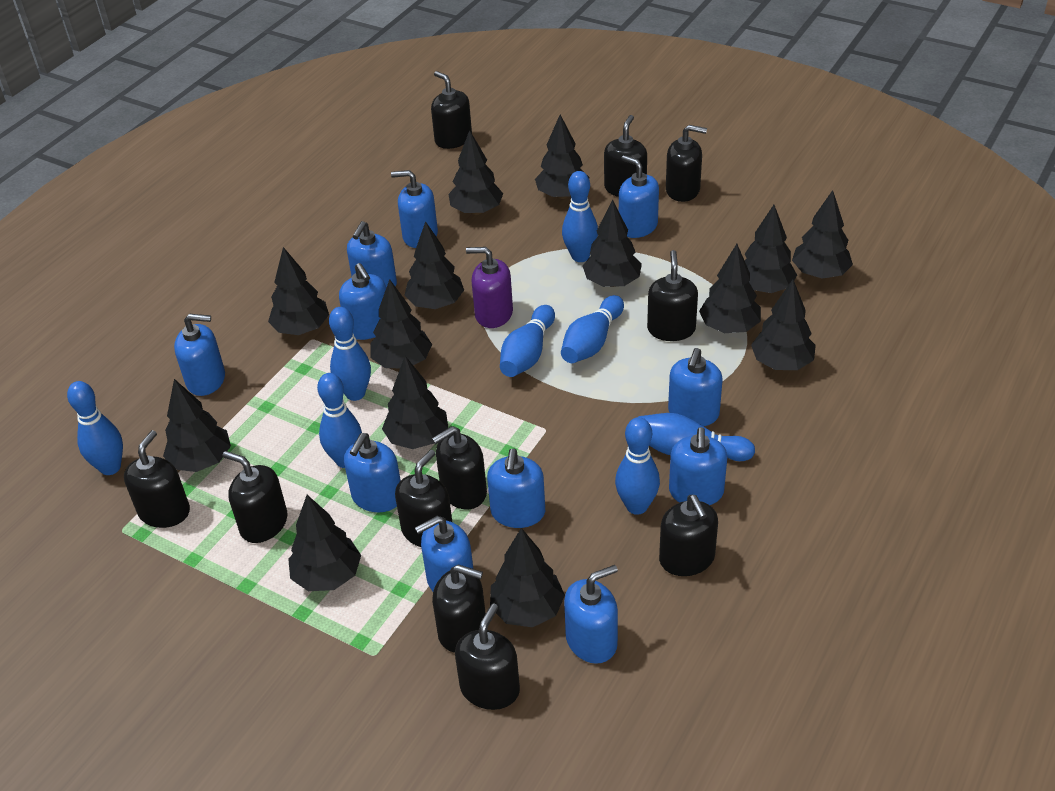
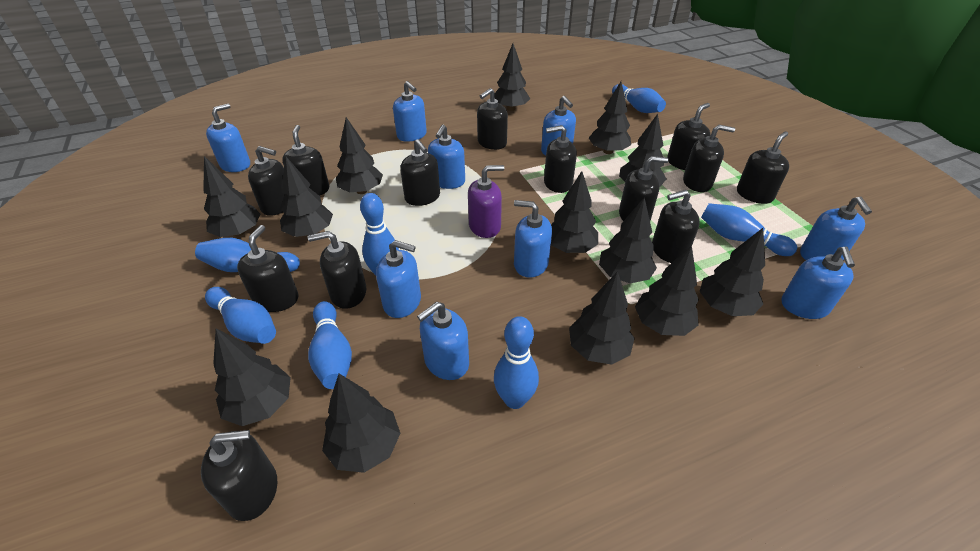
black soap dispenser: [124,430,190,528] [223,451,287,543] [395,449,452,547] [431,71,472,149] [432,426,487,509] [432,564,486,653] [455,603,520,710] [604,115,647,197] [647,250,698,341] [659,495,718,576] [666,125,707,202] = 11 -> [201,430,277,521] [237,225,298,312] [248,146,285,216] [282,125,329,196] [307,231,367,309] [400,139,440,206] [477,88,508,150] [544,125,577,193] [619,156,669,221] [652,190,700,263] [667,103,711,170] [683,125,735,192] [737,131,789,204] = 13
black tree: [163,379,231,472] [268,247,329,335] [288,495,361,591] [370,279,432,368] [382,356,448,449] [404,221,464,309] [449,130,503,215] [490,528,565,627] [535,115,589,199] [583,200,642,287] [699,244,761,333] [744,205,797,293] [751,280,816,370] [792,190,853,279] = 14 -> [203,156,260,237] [213,328,291,426] [280,156,333,237] [322,374,400,473] [336,117,383,194] [495,44,530,111] [551,171,598,253] [569,271,635,365] [589,82,631,154] [599,197,657,283] [619,114,666,187] [635,246,699,336] [700,228,765,316] = 13
blue bowling pin: [67,381,123,475] [317,373,362,468] [329,307,371,401] [500,305,555,377] [561,295,624,363] [562,171,598,262] [615,417,660,515] [638,413,755,461] = 8 -> [195,238,300,272] [205,287,276,344] [308,301,352,389] [360,193,399,275] [494,316,539,409] [612,84,666,113] [701,203,797,256] = 7
blue soap dispenser: [174,314,225,396] [339,263,386,340] [344,433,401,512] [347,221,397,288] [391,170,438,248] [415,516,473,591] [487,448,545,528] [564,565,618,664] [619,155,659,238] [668,348,723,426] [669,427,727,505] = 11 -> [206,103,250,172] [376,240,421,318] [393,81,427,142] [417,302,469,380] [428,125,465,189] [514,200,552,278] [541,96,576,155] [781,247,855,319] [800,197,872,260] = 9

